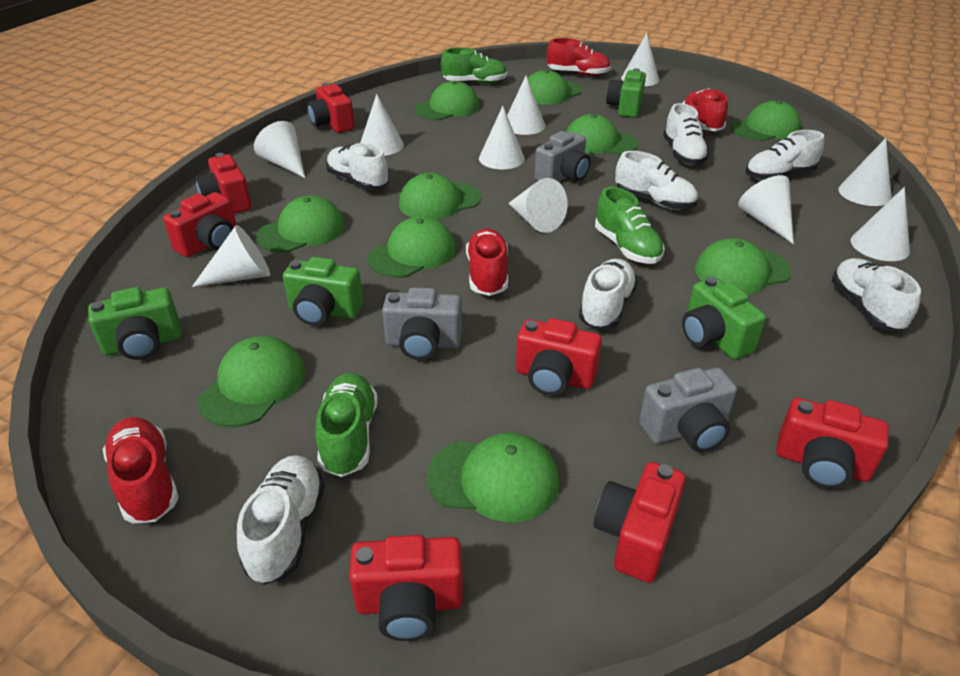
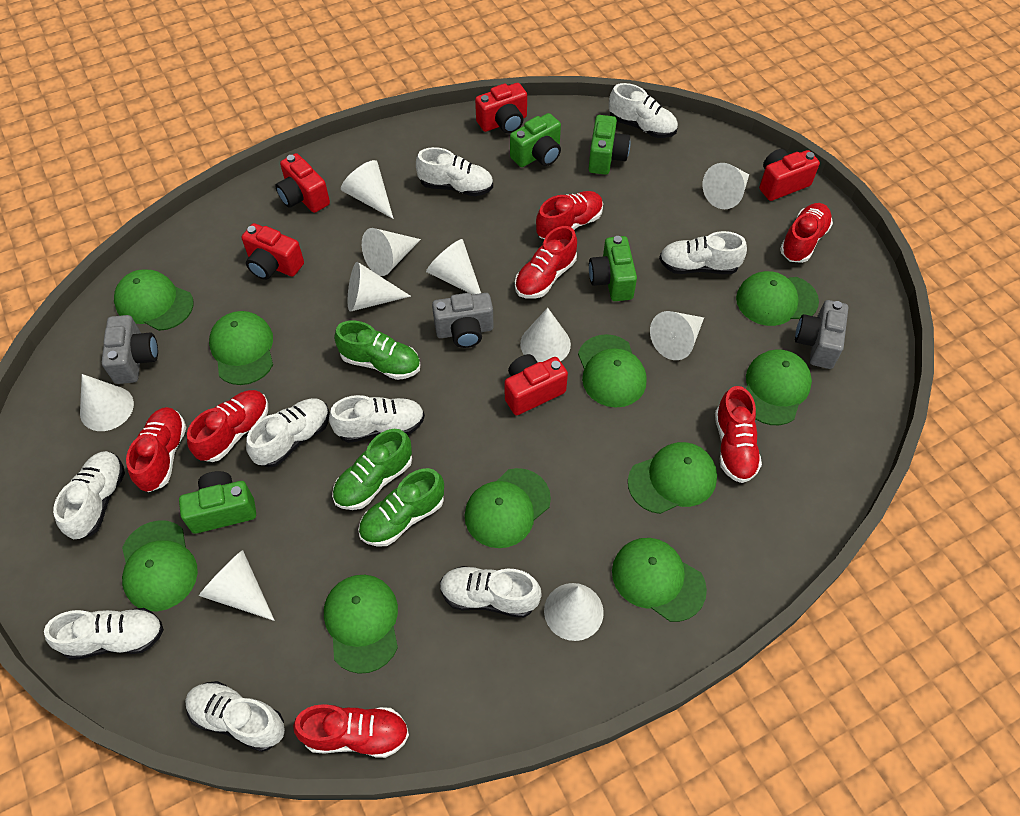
red camera: [163,192,236,257] [195,153,252,214] [307,83,355,133] [349,535,463,641] [516,318,602,396] [594,462,686,583] [776,398,889,489] = 7 -> [242,223,304,280] [275,153,330,213] [475,83,527,133] [505,354,568,415] [759,149,820,201] = 5
red shoe: [103,417,179,523] [466,228,508,296] [547,38,611,76] [683,88,728,131] = 4 -> [126,407,187,492] [187,390,268,462] [293,704,409,758] [515,226,577,299] [536,191,603,239] [715,386,762,483] [780,203,833,263] = 7
white shoe: [237,455,325,585] [326,143,389,190] [579,259,638,329] [615,151,698,210] [663,103,710,165] [745,130,824,181] [832,258,921,332] = 7 -> [44,608,164,660] [53,451,125,540] [185,681,285,752] [246,398,330,467] [329,395,425,443] [416,147,493,196] [440,566,542,618] [609,83,678,138] [659,231,747,274] = 9

